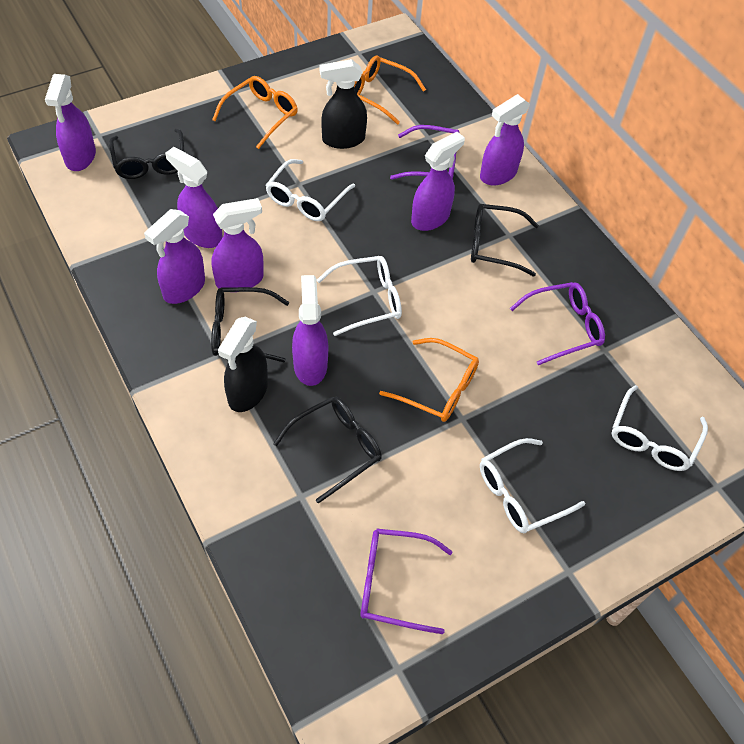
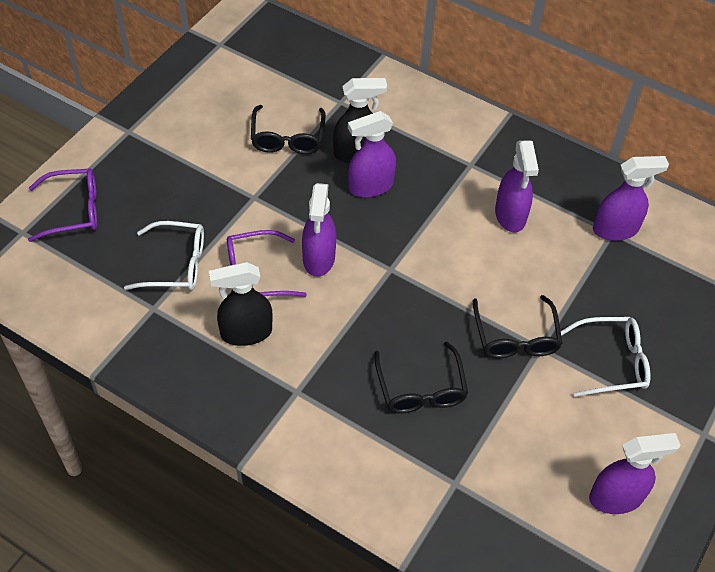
black glasses: [109,129,185,179] [211,287,289,362] [273,397,382,504] [471,204,539,277] = 4 -> [251,105,326,154] [374,342,468,414] [473,295,563,359] = 3
orange glasses: [212,76,298,149] [354,55,426,125] [379,338,479,422] = 3 -> none = 0
purple glasses: [360,529,453,634] [390,125,459,180] [510,282,605,365] = 3 -> [28,169,97,242] [227,230,307,297] = 2
purple spray bottle: [45,74,96,171] [144,209,205,304] [165,147,223,248] [211,198,264,288] [292,275,329,386] [411,132,465,231] [480,94,530,186] = 7 -> [302,183,336,277] [348,111,396,198] [495,140,539,232] [589,433,680,514] [593,156,669,241] = 5
white glasses: [266,159,355,221] [317,256,402,336] [480,438,585,533] [612,385,708,471] = 4 -> [124,221,204,290] [561,317,651,397] = 2

